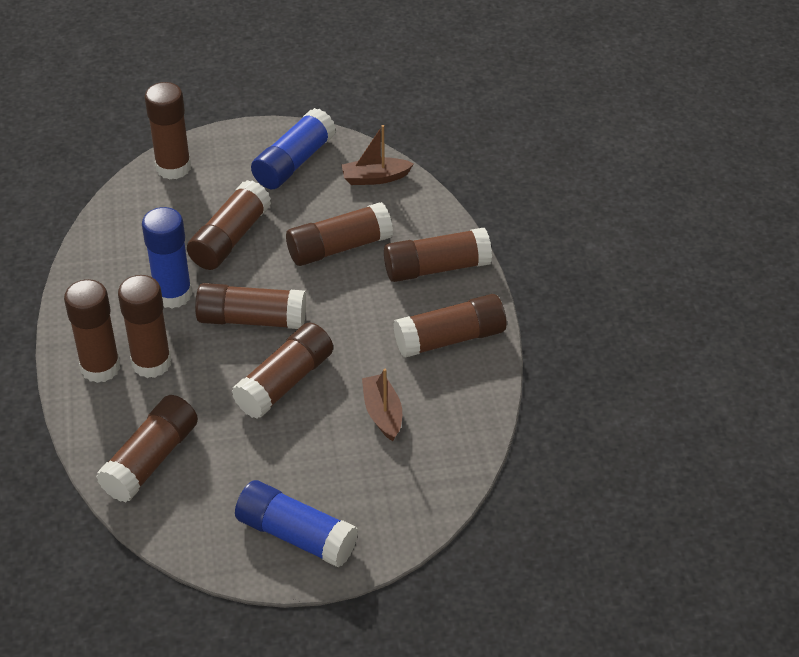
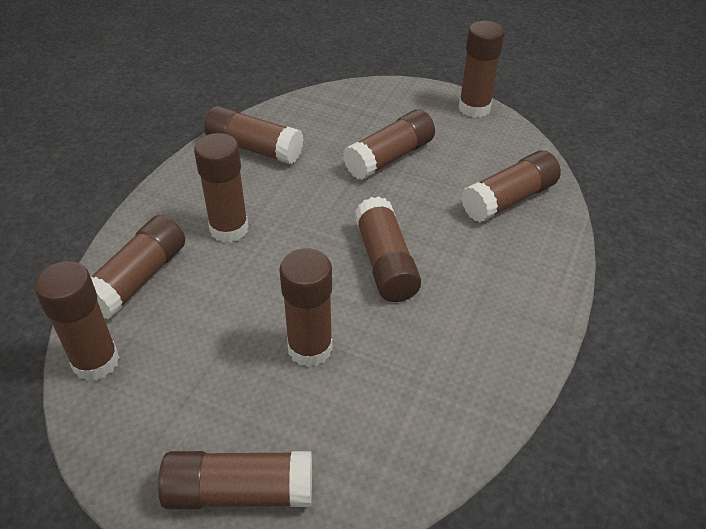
blue glue stick: [142,207,192,309] [235,480,358,568] [251,108,336,189] = 3 -> none = 0
brown boat: [342,125,414,185] [362,369,402,441] = 2 -> none = 0

